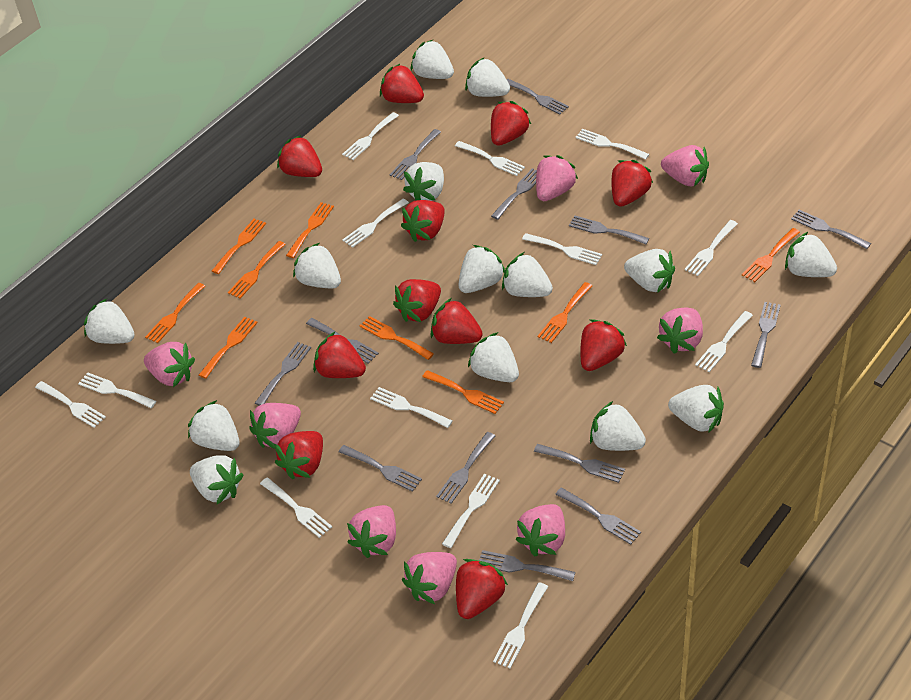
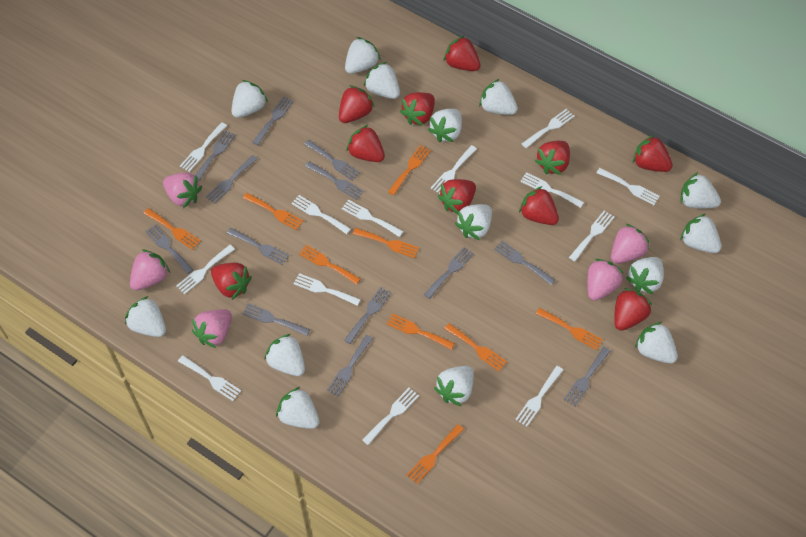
pink strawberry: [144,342,195,387] [249,403,301,449] [347,505,396,558] [402,552,457,604] [515,504,565,556] [536,155,578,201] [657,307,703,354] [661,145,709,186] = 8 -> [130,249,170,291] [163,173,202,208] [192,309,232,348] [587,259,624,301] [611,224,649,264] = 5
red strawberry: [275,431,323,479] [277,135,322,177] [313,332,366,378] [380,63,424,103] [393,279,441,322] [401,200,445,242] [431,298,483,344] [456,559,508,619] [491,101,531,146] [581,319,627,371] [611,160,653,207] = 11 -> [211,263,252,300] [339,85,375,123] [346,125,385,162] [400,92,435,126] [438,179,476,214] [444,35,481,71] [519,186,559,225] [535,141,570,175] [614,288,652,331] [633,135,673,172] = 10

